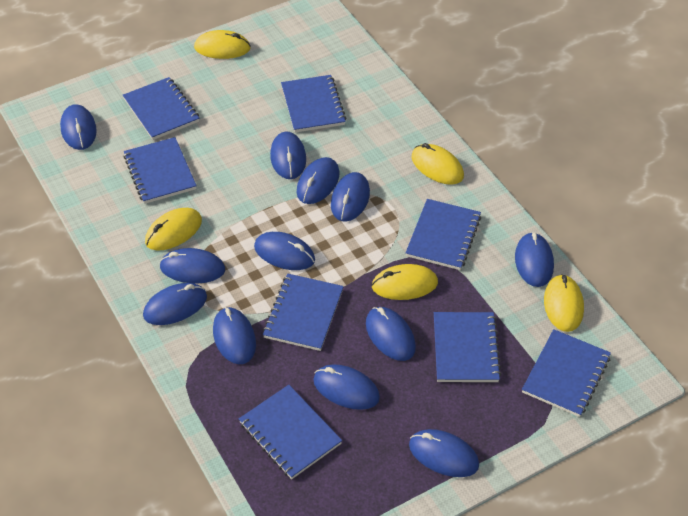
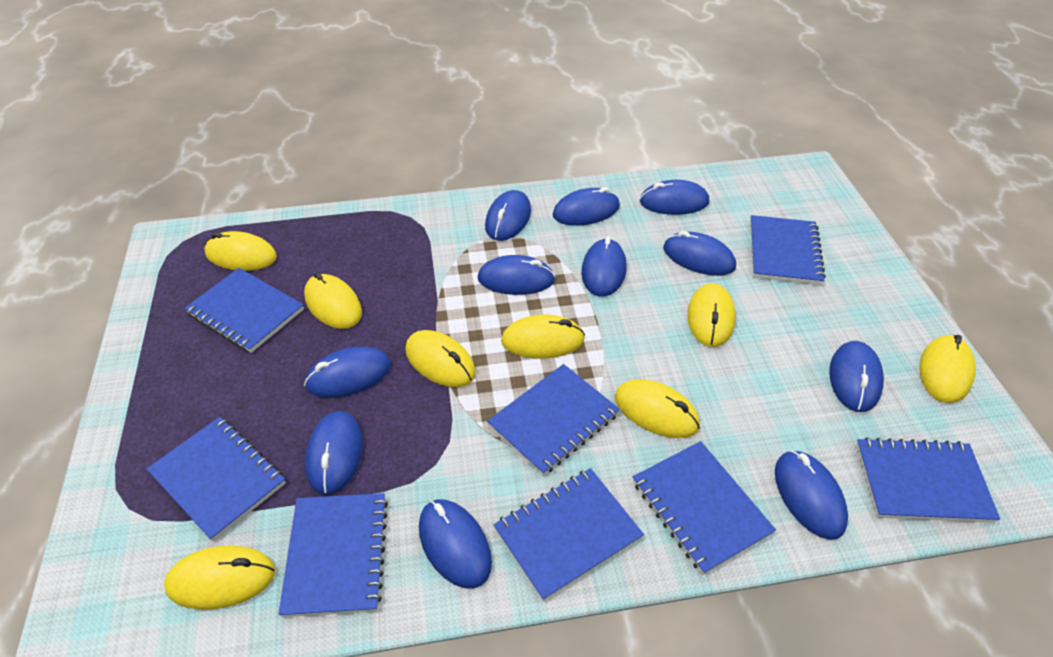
blue mouse: [60,104,97,150] [143,283,207,325] [159,248,225,284] [213,307,256,364] [254,232,315,270] [270,131,306,179] [297,157,340,204] [313,364,380,410] [331,172,370,221] [366,307,416,361] [409,429,479,477] [515,232,554,287] = 12 -> [304,347,391,398] [305,411,363,495] [419,499,492,589] [477,255,555,295] [485,190,531,241] [553,187,620,226] [581,236,626,297] [640,180,709,215] [663,231,736,276] [775,450,848,540] [829,341,884,412] = 11
yellow mouse: [145,208,202,251] [194,30,250,59] [372,264,438,300] [411,143,464,185] [544,274,584,332] = 5 -> [164,545,275,610] [204,231,277,271] [304,272,362,329] [406,330,476,387] [501,315,585,359] [615,379,700,438] [687,283,736,347] [920,335,976,403] = 8

